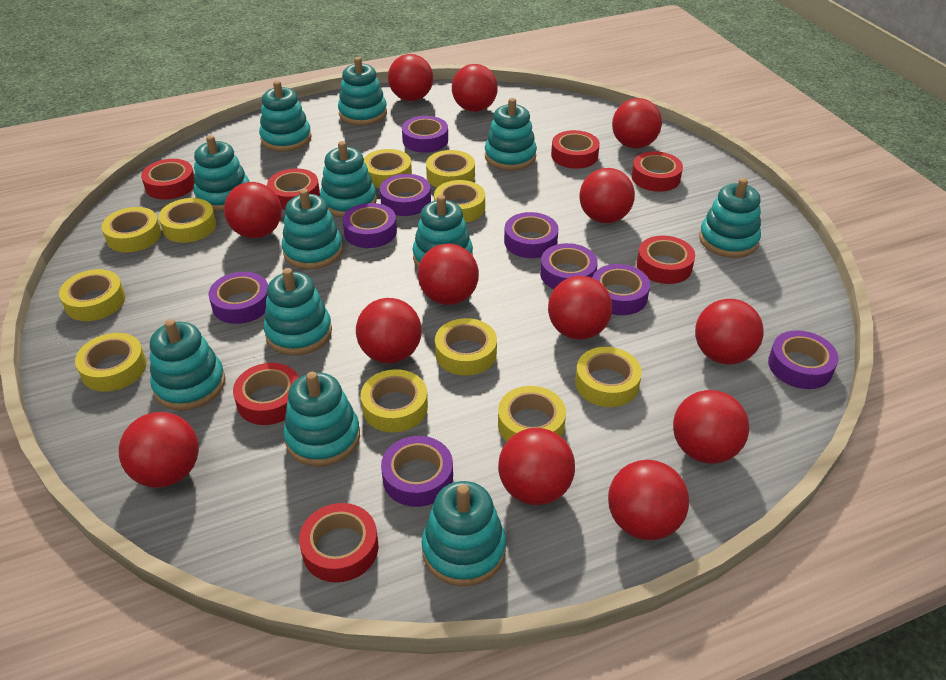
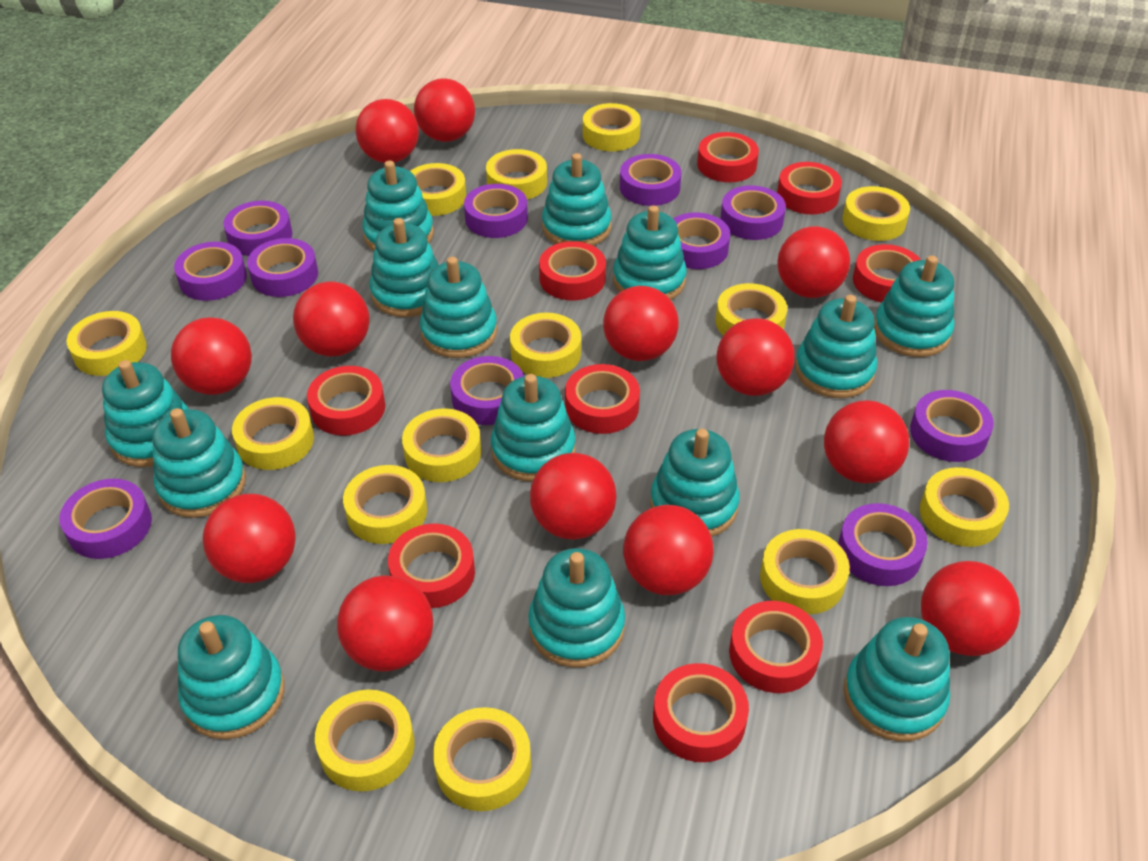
purple tape: [209,272,268,324] [343,203,397,248] [380,174,431,216] [381,436,453,507] [402,116,448,153] [504,212,559,258] [540,243,598,289] [592,264,650,315] [768,330,839,389] = 9 -> [60,479,152,559] [174,242,247,301] [223,201,292,256] [247,238,318,297] [450,356,524,425] [464,184,528,238] [620,154,681,206] [673,213,730,269] [720,185,786,240] [838,503,928,586] [910,390,994,462] = 11
red tape: [141,159,195,200] [233,363,299,425] [267,168,320,210] [299,503,378,583] [551,130,600,169] [631,151,683,192] [637,235,695,284] = 7 -> [307,366,385,435] [388,524,475,608] [539,241,606,300] [565,364,640,434] [653,663,749,762] [697,132,759,182] [729,601,823,693] [777,162,842,214] [853,244,921,303] = 9
turquoise stacking toy: [150,319,225,411] [193,135,250,211] [259,81,312,152] [264,268,332,355] [282,189,343,269] [283,372,360,467] [320,141,376,217] [338,57,387,126] [412,195,473,267] [422,481,506,586] [485,98,537,170] [699,178,761,258] = 12 -> [102,360,189,467] [152,408,246,518] [178,615,285,739] [362,161,434,251] [369,218,438,317] [420,257,497,358] [491,374,575,481] [528,548,625,668] [542,153,612,246] [613,205,687,300] [650,429,740,537] [795,295,877,398] [844,617,950,742] [874,256,954,357] = 14
yellow tape: [59,269,125,321] [75,333,147,392] [102,207,161,252] [159,198,216,243] [361,369,428,433] [364,149,412,188] [426,150,475,188] [434,180,485,222] [435,318,497,376] [498,386,566,442] [575,347,642,407] = 11 -> [66,311,147,376] [232,397,314,470] [315,690,415,791] [343,465,427,544] [402,408,482,482] [410,163,466,216] [433,707,531,811] [486,149,547,200] [510,313,581,378] [583,103,641,151] [716,283,787,336] [760,529,850,614] [842,186,910,241] [920,467,1009,547] = 14

